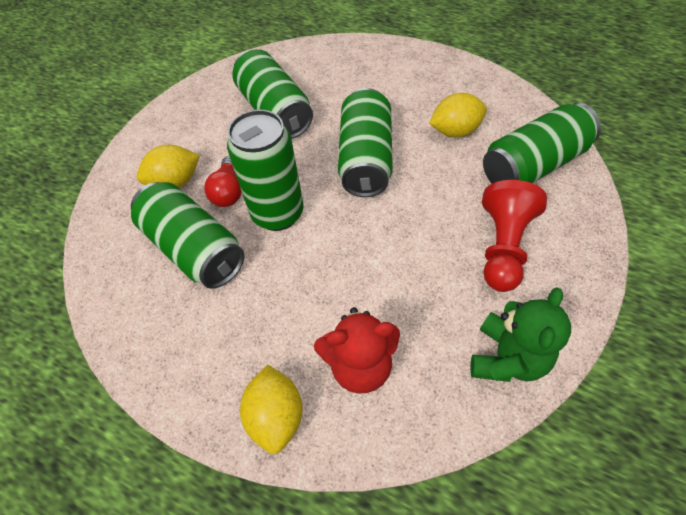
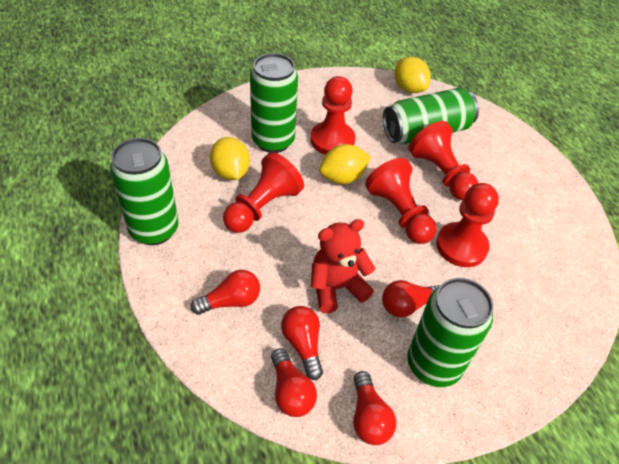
green can: [131,182,245,289] [227,110,304,231] [232,49,313,139] [338,88,393,197] [483,103,601,184] = 5 -> [110,138,179,245] [250,53,298,153] [383,87,479,144] [407,278,493,387] = 4
green teddy bear: [470,287,571,382] = 1 -> none = 0
red light bulb: [204,156,242,207] = 1 -> [191,270,260,315] [271,348,317,417] [281,306,323,380] [353,371,396,445] [382,280,440,317] = 5
red pawn: [482,180,547,292] = 1 -> [223,152,304,233] [311,76,355,155] [365,158,437,244] [409,121,478,200] [436,183,499,267] = 5

